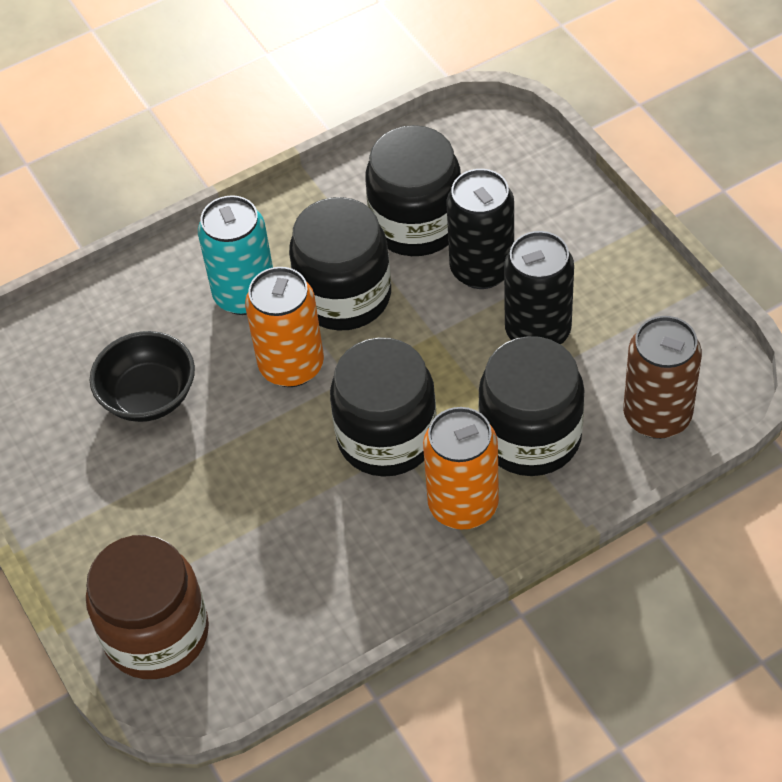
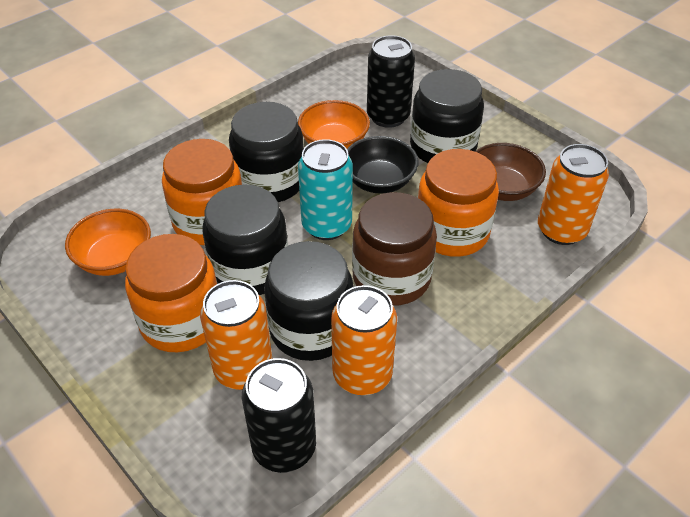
brown bowl: none = 0 -> [475,143,546,201] = 1
brown can: [623,316,702,439] = 1 -> none = 0
orange bowl: none = 0 -> [65,209,151,276] [298,100,370,149] = 2
orange can: [245,267,324,387] [423,407,499,530] = 2 -> [200,280,272,390] [331,285,397,395] [538,144,609,245] = 3
orange jar: none = 0 -> [125,234,217,352] [162,139,242,245] [418,149,499,257] = 3

